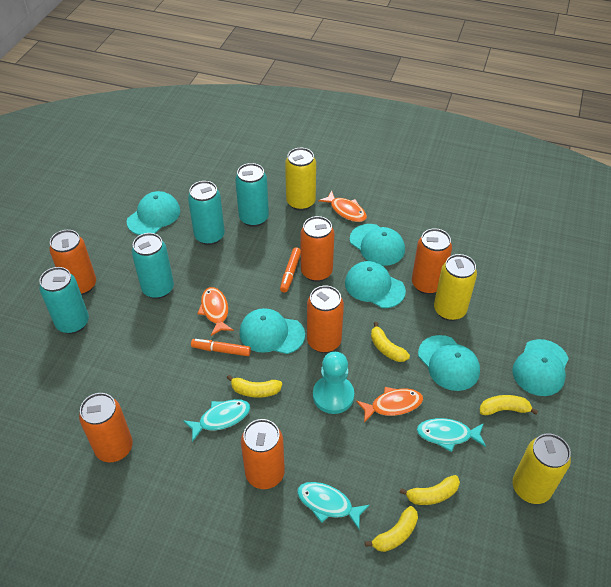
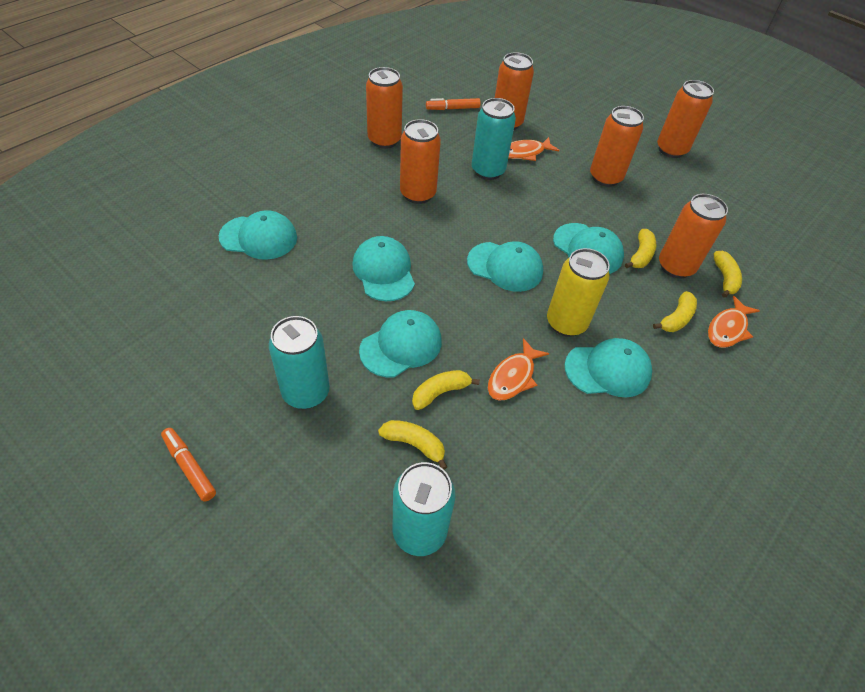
turquoise can: [39,267,89,334] [132,233,174,299] [188,181,225,245] [235,163,269,227] = 4 -> [269,316,330,409] [392,462,455,556] [472,98,516,180] = 3
turquoise fish: [183,399,250,442] [297,482,370,529] [417,418,486,452] = 3 -> none = 0
turquoise pawn: [313,352,354,414] = 1 -> none = 0
yellow can: [285,148,316,211] [434,254,477,321] [513,434,571,504] = 3 -> [547,248,610,337] = 1

